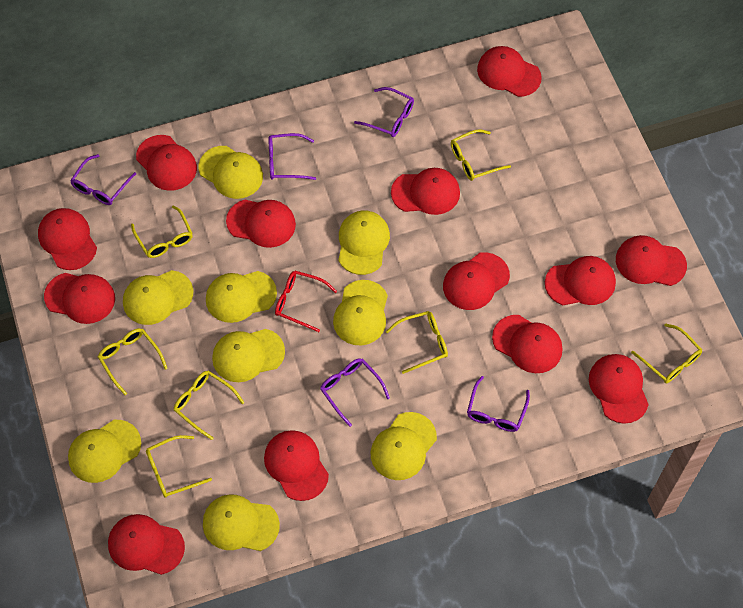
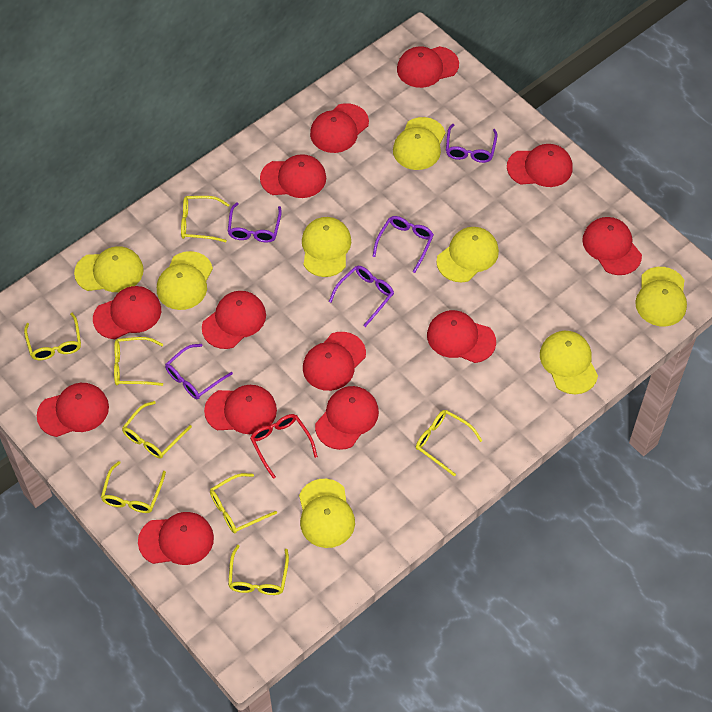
yellow cap: [68,420,141,483] [123,270,193,325] [199,146,263,199] [203,494,280,551] [206,271,277,323] [212,329,285,382] [333,280,388,345] [338,211,390,275] [371,412,437,480] = 9 -> [74,246,144,292] [157,251,213,310] [299,479,355,548] [302,217,351,277] [393,117,446,170] [436,227,499,282] [540,331,598,394] [635,267,687,326] = 8
yellow glasses: [98,328,168,395] [131,205,193,258] [146,435,212,498] [174,371,244,440] [386,311,448,374] [451,129,511,181] [631,323,702,383] = 7 -> [24,313,81,360] [101,461,166,513] [114,337,163,386] [122,401,192,459] [181,196,229,242] [210,473,277,533] [228,545,289,595] [416,410,483,476] = 8

